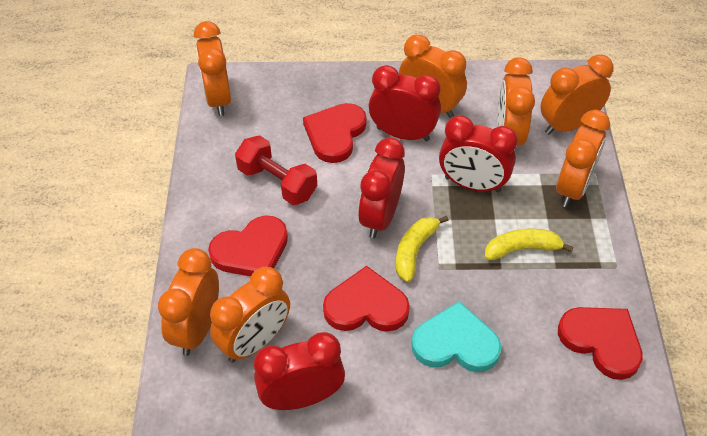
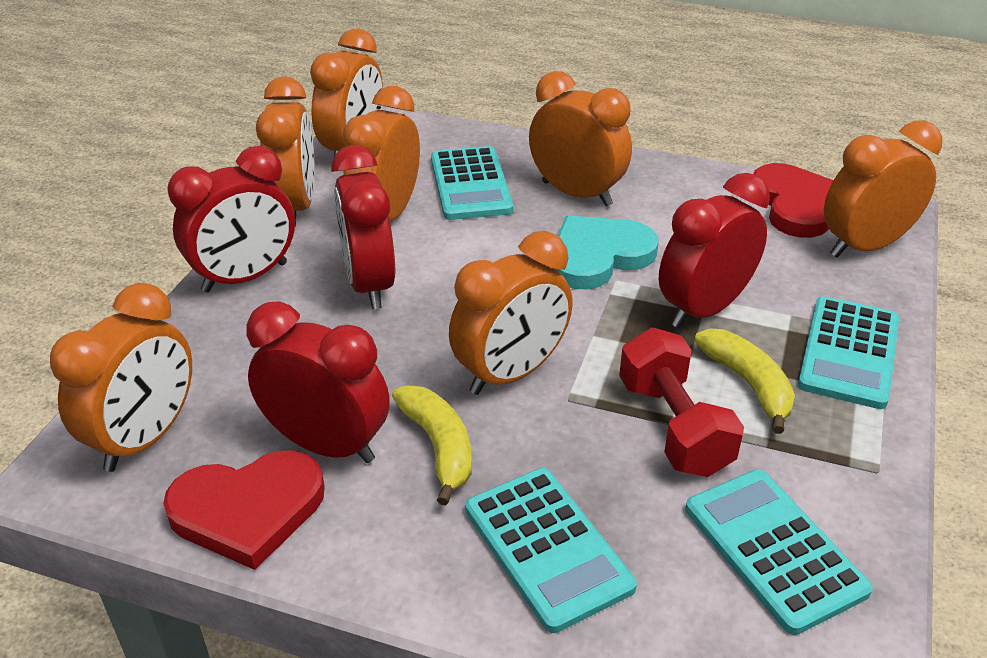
red heart: [208,215,288,276] [303,103,367,163] [323,266,410,332] [558,307,643,380] = 4 -> [163,450,325,570] [753,163,833,238] = 2
turquoise calculator: none = 0 -> [431,146,513,220] [465,468,637,633] [685,469,873,635] [798,296,899,409] = 4

